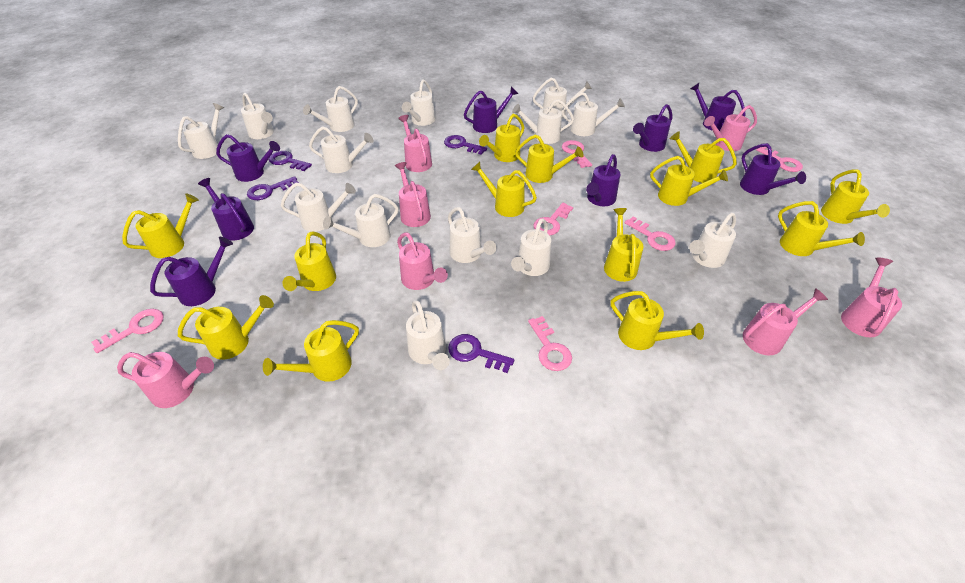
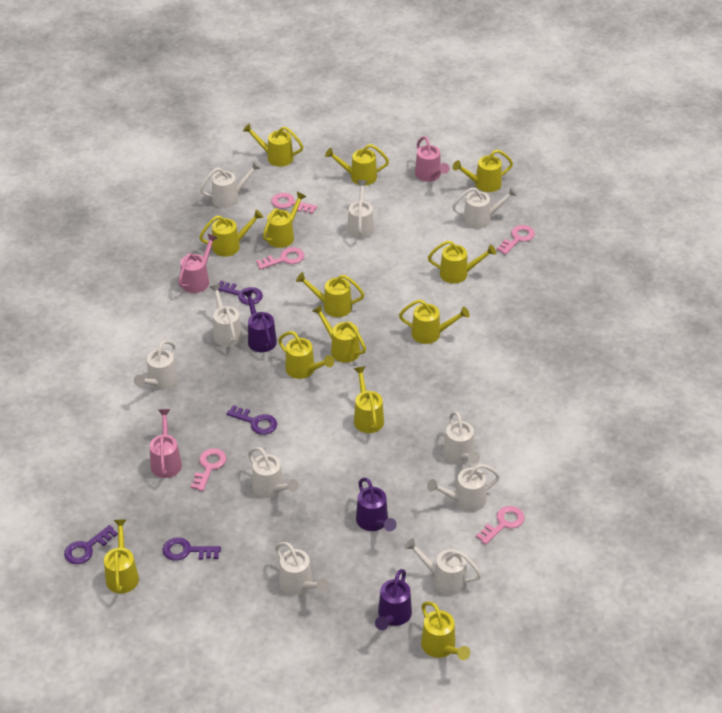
pink key: [91,309,164,353] [528,316,572,371] [533,203,573,236] [562,140,592,168] [624,216,675,251] [756,147,803,172] = 6 -> [191,448,227,491] [256,247,304,270] [271,193,317,214] [476,506,525,545] [497,225,535,255] = 5
pink watering can: [117,352,214,408] [395,162,431,227] [397,232,448,290] [398,115,432,172] [704,105,757,151] [743,288,828,355] [841,258,902,337] = 7 -> [150,409,182,478] [178,234,218,293] [415,136,450,182] = 3
purple watering can: [150,237,233,306] [198,178,254,240] [216,134,280,182] [464,87,518,133] [586,154,620,206] [633,104,672,152] [690,83,746,131] [740,143,806,195] = 8 -> [243,290,277,352] [356,478,397,531] [375,569,412,630] = 3
white watering can: [178,103,224,159] [241,93,274,139] [281,183,356,232] [303,86,358,132] [309,126,373,173] [323,194,398,247] [402,79,436,126] [406,300,450,370] [448,207,496,263] [511,218,551,276] [512,99,574,144] [532,78,592,119] [561,92,625,136] [689,213,736,268] = 14 -> [134,340,178,390] [200,161,261,208] [210,284,243,347] [248,447,299,498] [275,542,329,595] [347,180,374,239] [404,538,481,595] [427,464,500,512] [443,411,480,464] [452,187,518,229] = 10

